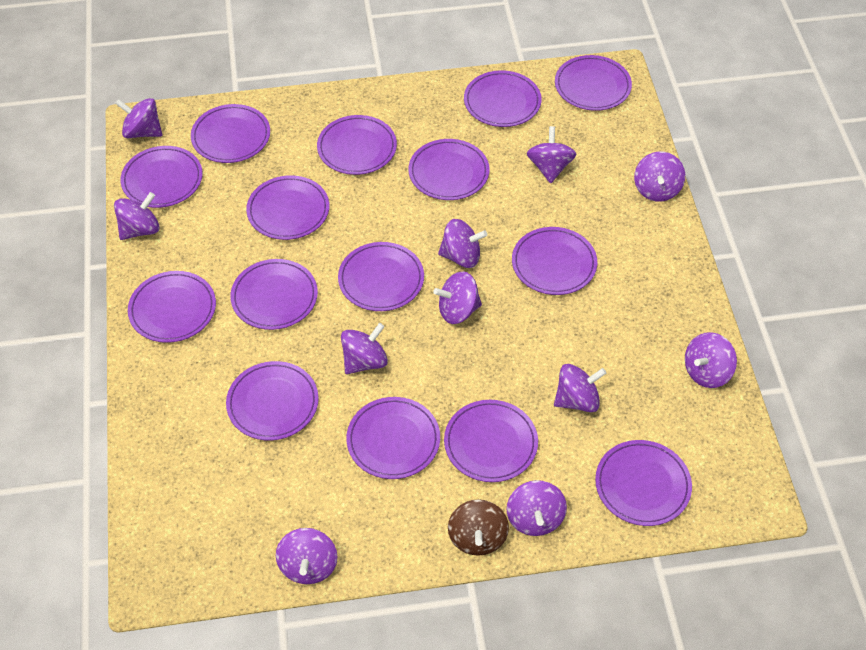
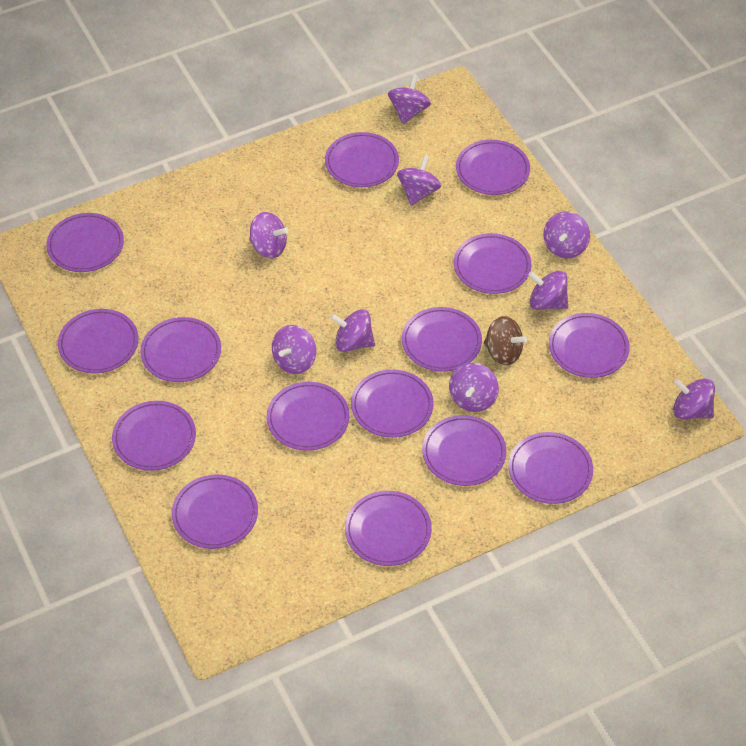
purple spinning top: [114,192,160,240] [115,98,162,138] [276,528,337,584] [341,323,388,374] [434,271,482,324] [438,219,487,268] [506,480,567,536] [527,126,576,183] [554,364,606,412] [634,152,685,202] [685,332,737,388] = 11 -> [249,212,288,258] [272,325,316,374] [330,309,375,352] [388,74,431,124] [397,155,441,206] [449,363,499,412] [528,271,568,310] [543,211,590,258] [673,379,715,419] = 9

